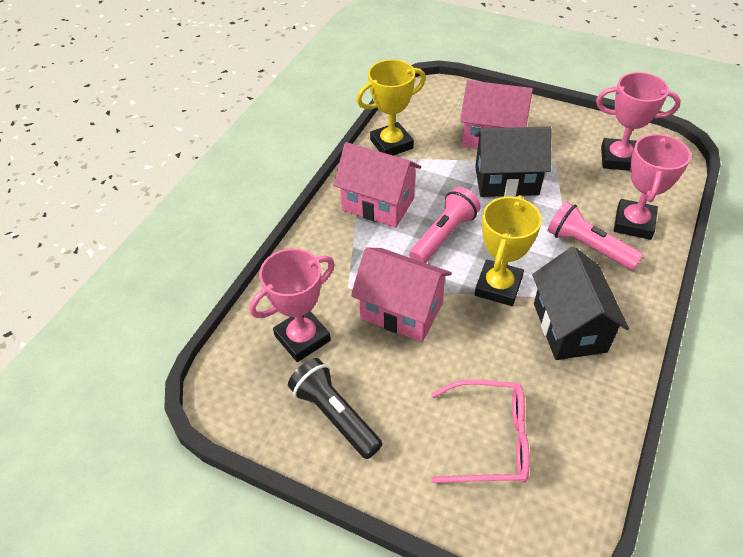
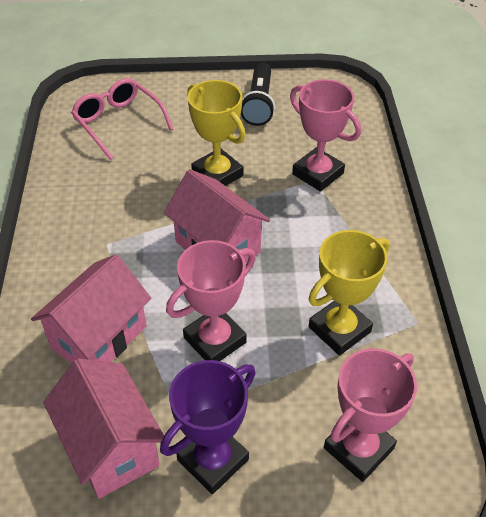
black house: [475,126,551,197] [532,247,629,360] = 2 -> none = 0
pink flashlight: [409,187,481,263] [548,201,643,270] = 2 -> none = 0
purple trophy: none = 0 -> [160,360,256,494] = 1

